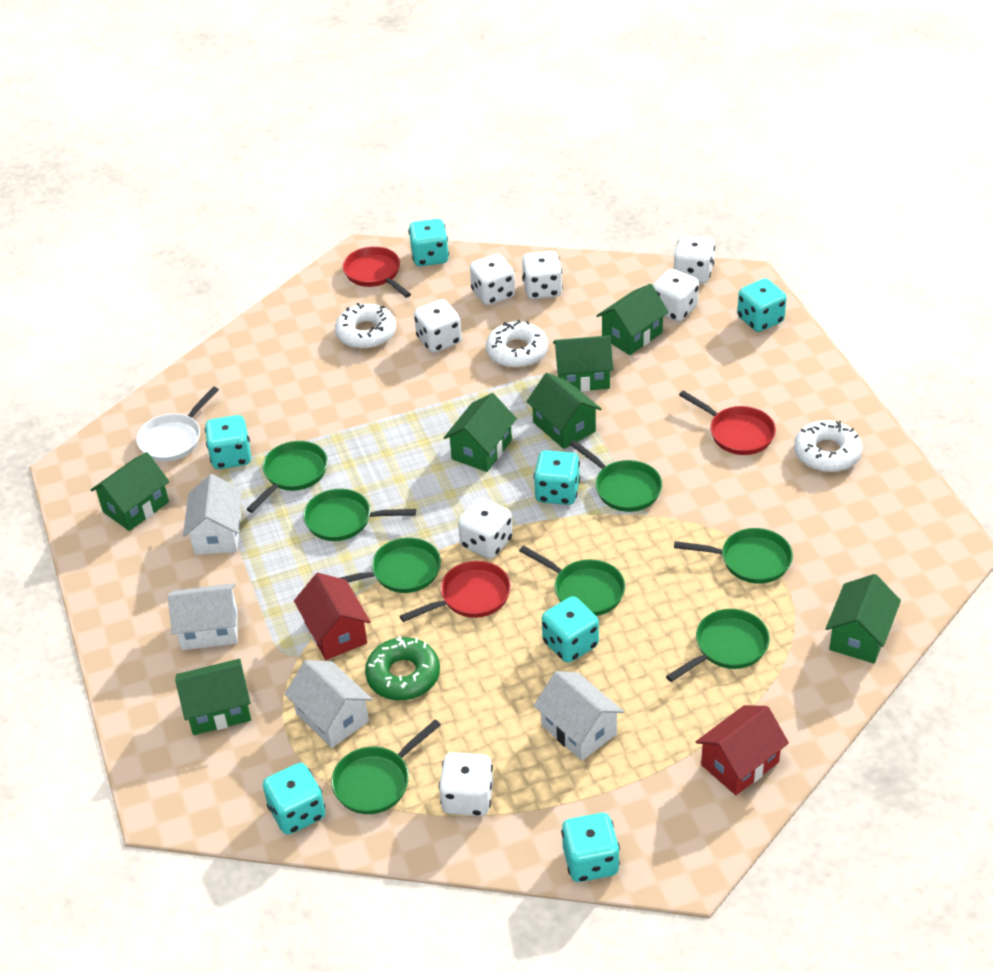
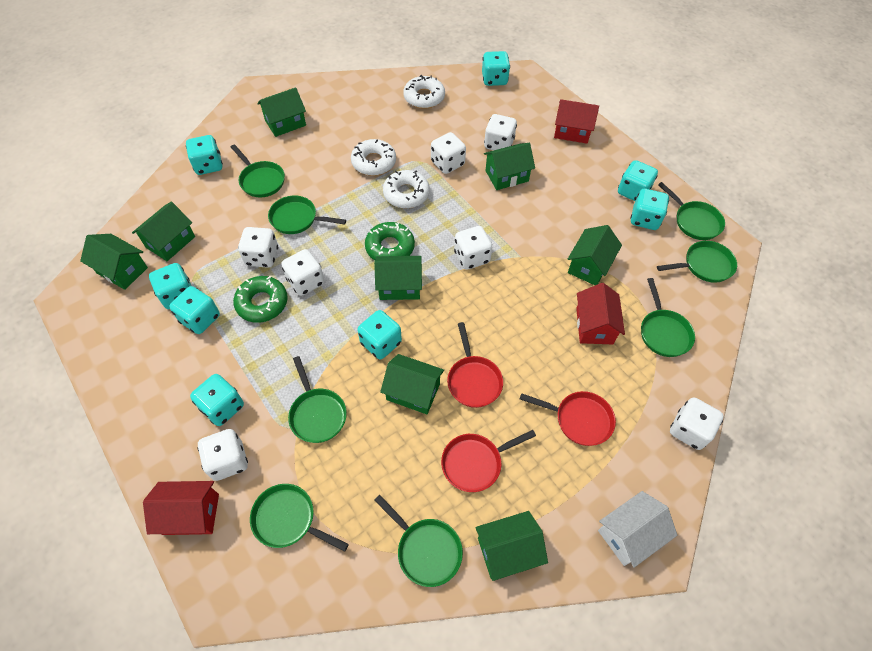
green donut: [365,636,440,700] = 1 -> [233,276,288,323] [365,222,415,260] = 2
green house: [91,452,169,531] [175,659,251,735] [444,393,517,472] [526,373,602,449] [553,335,613,392] [597,284,669,355] [826,574,901,664] = 7 -> [80,234,148,290] [132,201,195,261] [257,87,306,137] [374,256,422,300] [380,354,444,414] [475,511,548,581] [484,143,535,190] [568,225,622,285] = 8
red house: [294,573,371,660] [696,705,789,795] = 2 -> [143,481,219,535] [554,99,599,144] [576,283,625,344] = 3
turquoise dice: [205,415,251,469] [263,763,325,835] [408,219,449,266] [534,450,580,505] [542,596,599,663] [561,813,620,882] [737,278,787,332] = 7 -> [149,263,192,309] [169,286,220,334] [186,135,223,175] [190,374,244,426] [357,310,402,359] [482,51,510,86] [618,160,658,201] [630,189,669,230] = 8
white house: [168,583,238,650] [183,474,242,555] [285,660,372,748] [534,671,624,761] = 4 -> [598,491,677,568] = 1
white pan: [136,387,219,462] = 1 -> none = 0

